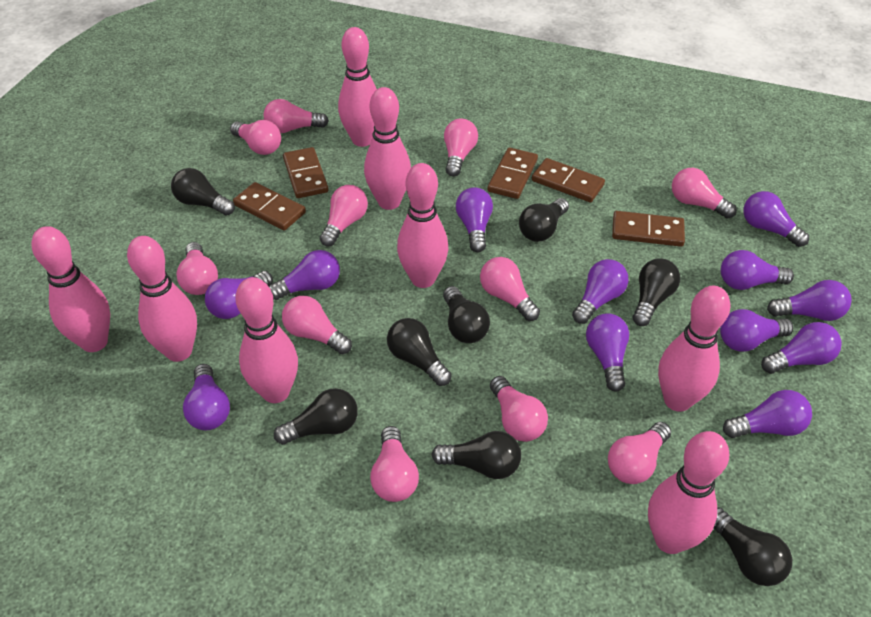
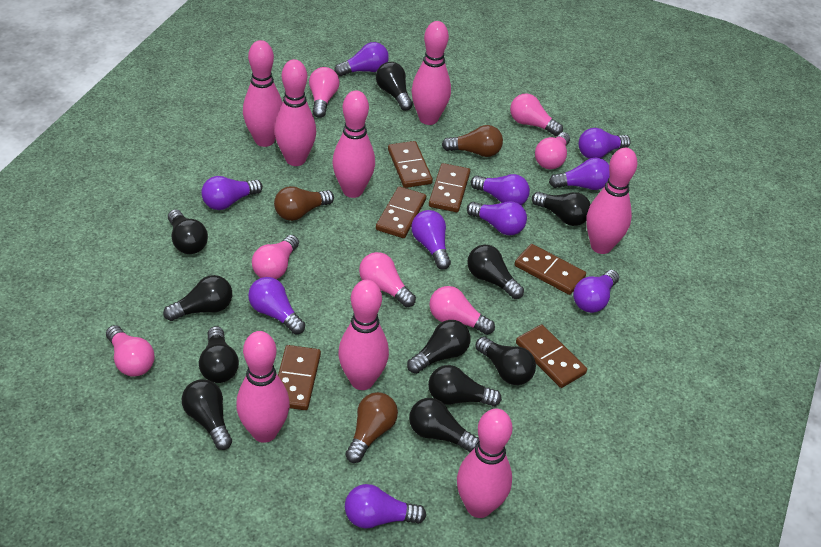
black light bulb: [171,168,235,215] [274,388,358,445] [387,318,452,386] [431,431,521,479] [443,286,490,343] [519,198,569,242] [633,259,680,326] [713,507,792,586] = 8 -> [163,275,232,321] [168,209,208,254] [182,379,232,450] [199,326,239,383] [376,62,413,111] [407,320,470,374] [409,398,479,452] [428,365,502,406] [467,245,524,299] [475,337,536,385] [532,192,591,226] = 11
brown domino: [233,182,306,231] [283,147,329,198] [488,147,538,199] [532,158,605,202] [612,211,685,247] = 5 -> [278,345,321,410] [376,186,426,238] [388,141,433,188] [429,163,470,212] [515,244,586,295] [516,324,587,388] = 6
brown light bulb: none = 0 -> [274,186,334,221] [345,392,398,463] [442,125,503,157] = 3
pink light bulb: [176,242,218,295] [230,120,281,155] [263,99,329,133] [282,296,352,354] [320,185,368,246] [370,426,419,502] [444,119,478,176] [480,257,540,321] [490,376,548,442] [608,422,671,484] [672,168,737,219] = 11 -> [106,325,155,377] [252,235,299,279] [309,67,340,118] [359,252,416,308] [429,286,495,335] [510,94,563,136] [535,132,570,169] = 7
purple light bulb: [183,364,230,430] [205,271,273,319] [269,250,340,300] [456,187,493,253] [572,259,629,324] [586,313,629,392] [720,309,793,352] [721,250,794,290] [723,390,812,438] [743,191,809,247] [761,322,842,374] [767,280,852,321] = 12 -> [201,176,263,210] [248,277,305,335] [335,42,389,76] [345,484,426,529] [411,210,451,270] [467,201,527,235] [471,174,530,205] [549,157,610,190] [573,270,619,313] [578,128,631,159] = 10

